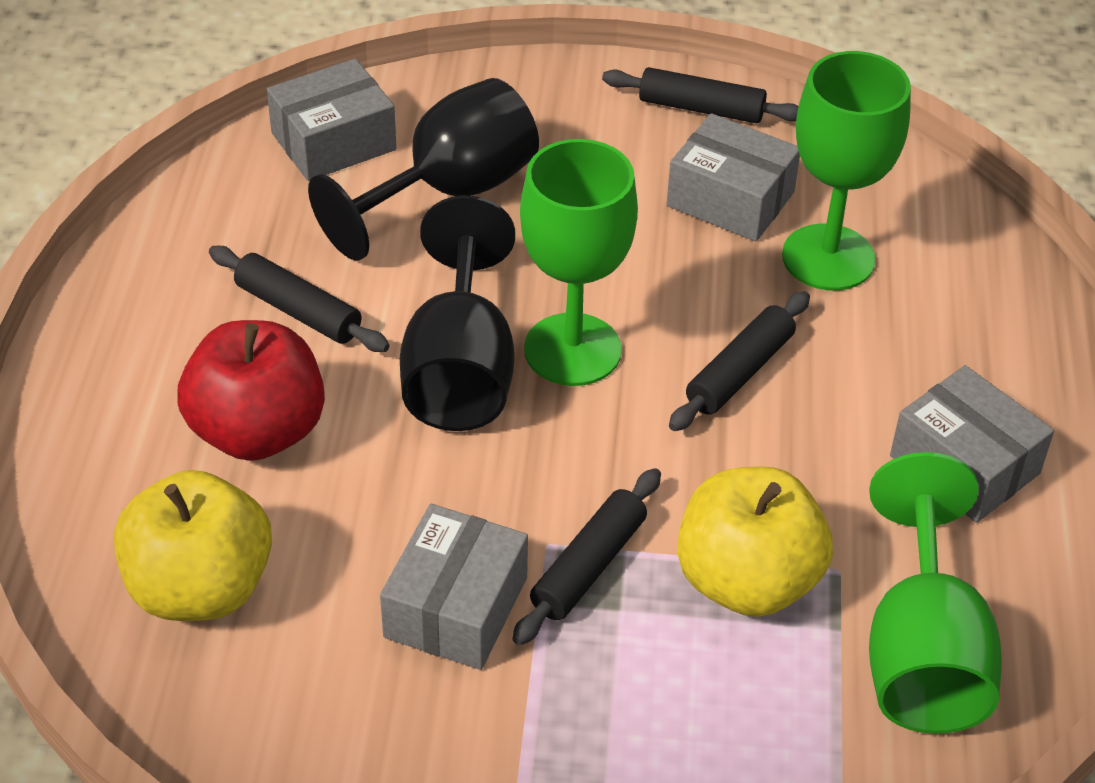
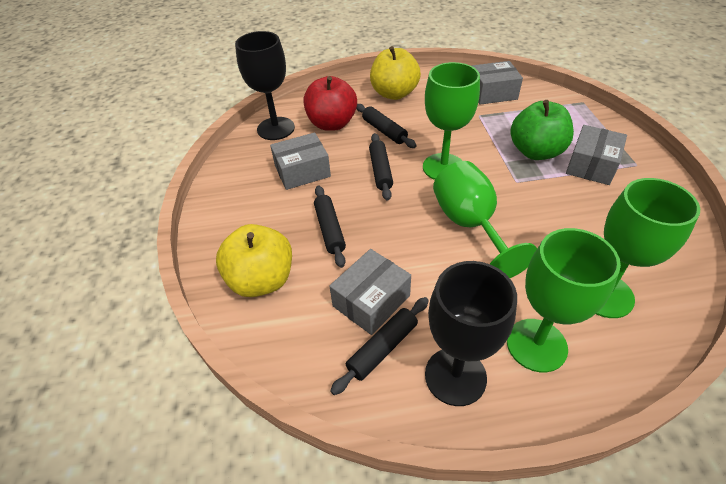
green apple: none = 0 -> [510,100,574,160] = 1
green goblet: [520,139,638,386] [782,51,911,291] [869,452,1002,734] = 3 -> [423,62,480,180] [433,161,537,278] [507,228,621,372] [596,178,700,318] = 4

